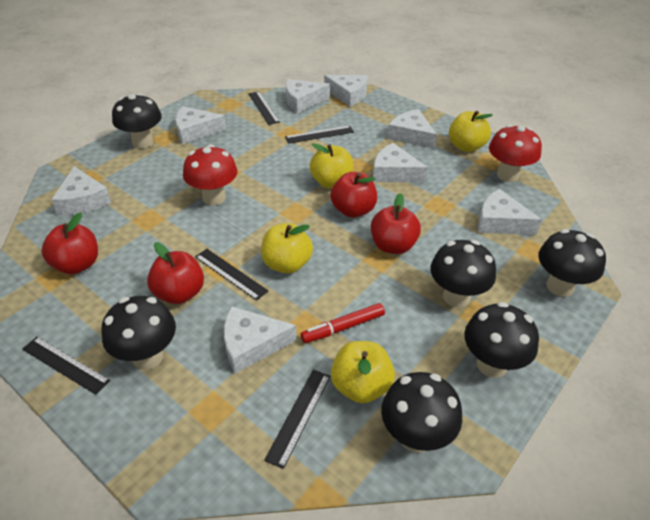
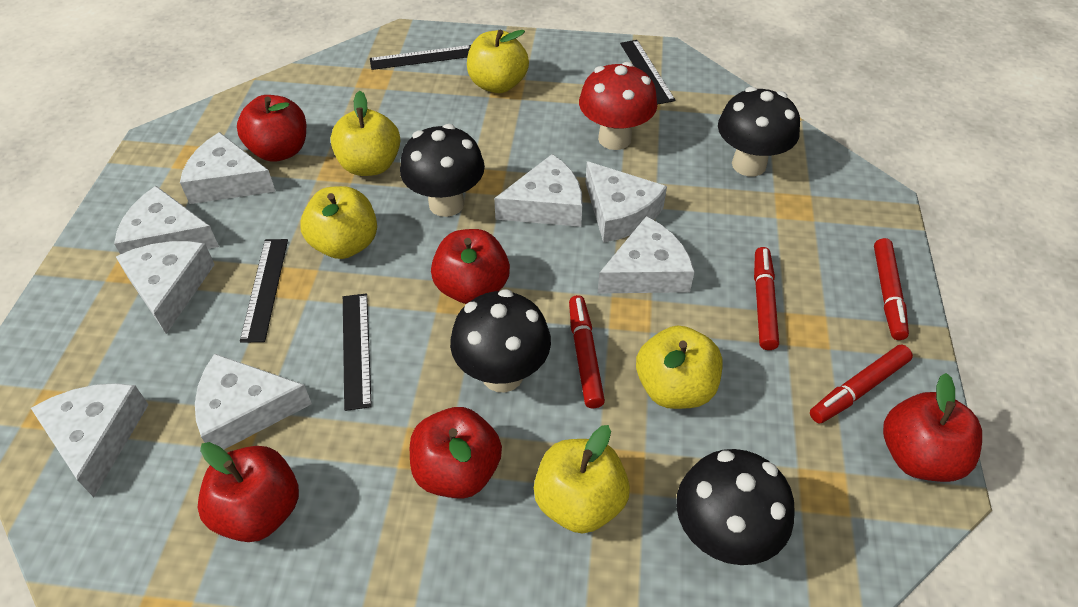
black mushroom: [101,296,176,370] [112,93,162,149] [381,372,462,453] [431,240,496,308] [464,302,539,378] [538,229,606,297] = 6 -> [400,124,485,217] [450,289,551,392] [676,449,795,565] [718,87,800,176] = 4
black ruler: [22,337,110,395] [195,249,268,301] [248,91,280,125] [264,370,330,469] [285,126,354,144] = 5 -> [240,239,288,343] [343,293,372,411] [370,45,471,70] [620,40,676,105] = 4
red apple: [42,212,98,274] [147,242,204,304] [330,172,377,218] [371,193,421,254] = 4 -> [198,442,299,542] [237,95,306,162] [410,407,502,499] [431,229,510,304] [883,373,982,482] = 5
red marker: [301,303,385,343] = 1 -> [569,295,605,408] [754,247,779,350] [810,345,913,423] [874,238,909,340] = 4
red mushroom: [183,145,238,205] [489,124,542,182] = 2 -> [579,62,657,150] = 1
yellow apple: [261,223,313,274] [309,143,354,189] [331,341,395,403] [449,111,493,152] = 4 -> [300,186,377,259] [331,91,400,176] [467,30,529,93] [534,425,630,534] [636,326,723,409] = 5

